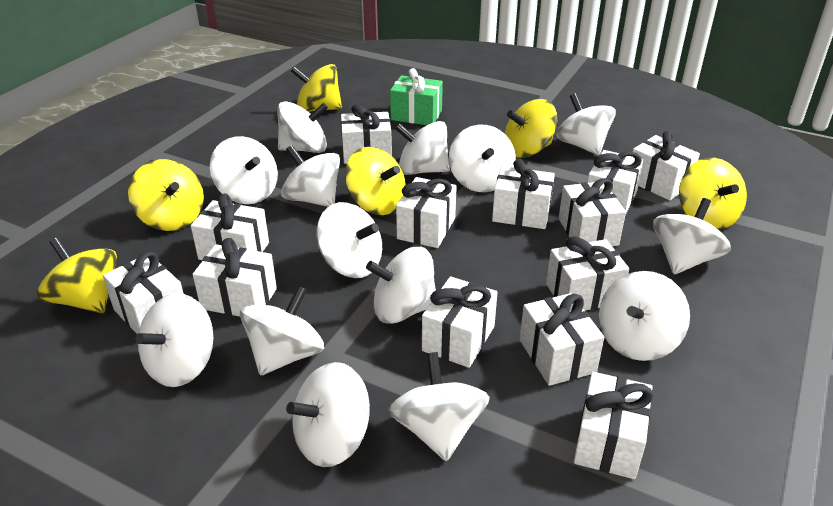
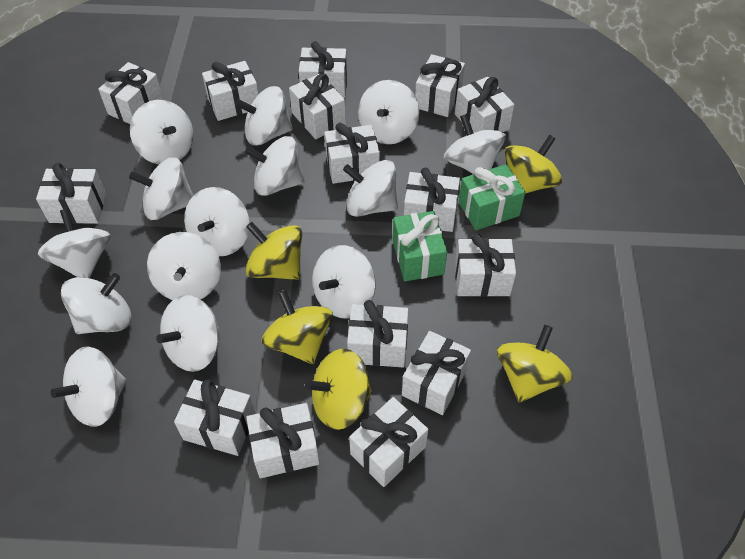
green gift: [390,68,443,125] = 1 -> [393,211,447,281] [459,164,525,230] = 2
white gift: [103,252,183,334] [191,194,269,260] [193,238,277,317] [341,104,392,164] [396,177,457,248] [422,276,497,368] [492,159,555,229] [520,293,604,386] [546,236,629,311] [559,178,626,246] [574,372,653,479] [587,150,644,213] [633,131,700,201] = 13 -> [36,163,106,224] [98,62,164,124] [174,380,255,456] [202,61,259,121] [246,403,320,478] [289,74,346,139] [299,41,347,98] [324,123,380,184] [347,300,408,367] [349,397,428,487] [402,331,471,415] [404,167,460,232] [415,54,465,117] [455,77,514,133] [455,233,516,297] = 15
yellow spinning top: [37,237,117,313] [128,159,204,231] [291,64,342,112] [345,147,406,215] [505,99,558,158] [679,158,747,230] = 6 -> [246,222,302,280] [261,290,332,364] [305,349,372,430] [497,325,573,403] [505,135,562,194] = 5

